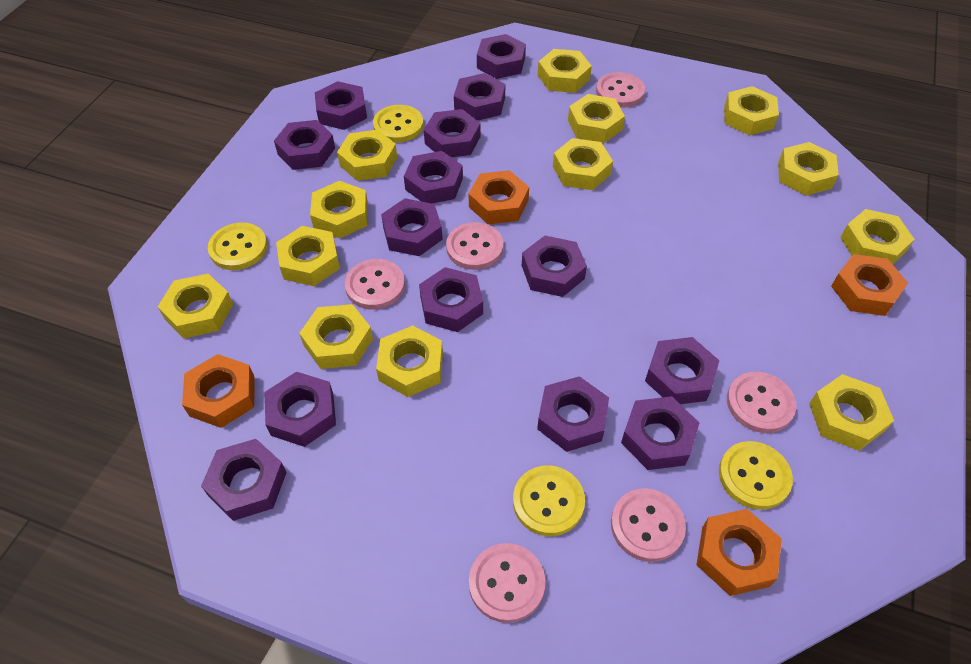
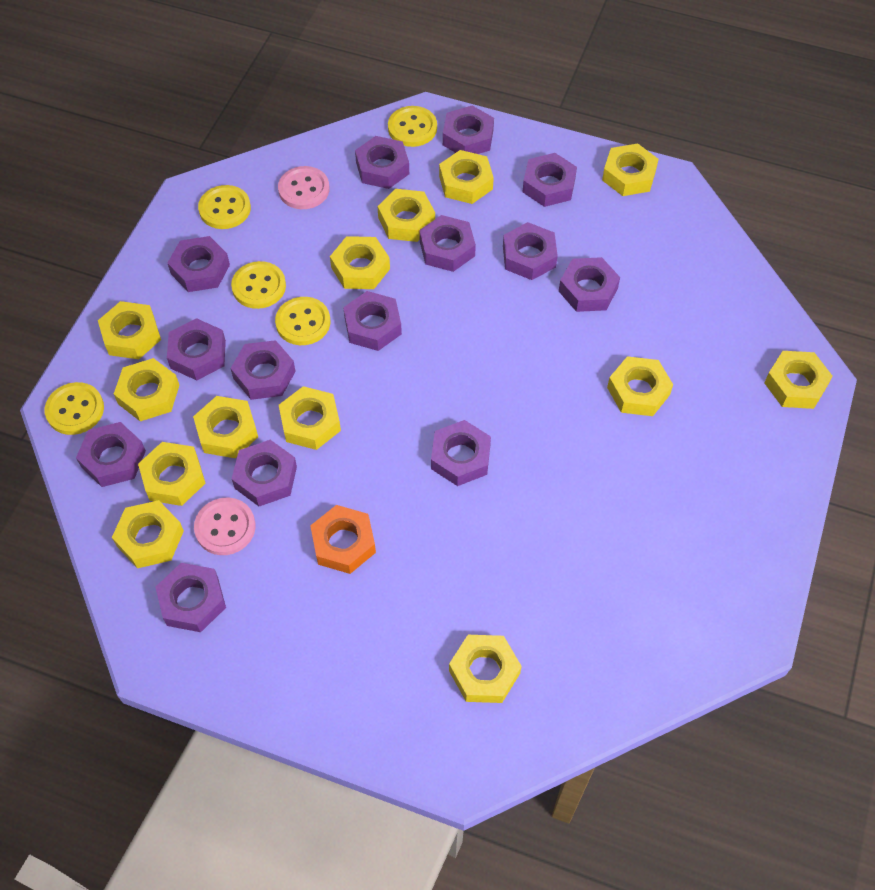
orange nut: [182,354,255,428] [469,170,529,224] [696,509,782,596] [831,254,908,316] = 4 -> [310,505,376,574] = 1
pink button: [345,259,405,310] [446,222,503,270] [469,543,545,623] [596,72,645,108] [611,488,686,562] [727,372,796,433] = 6 -> [194,498,256,555] [278,166,329,209] = 2
yellow button: [208,223,267,270] [373,105,423,143] [513,465,585,536] [719,441,793,510] = 4 -> [44,382,104,435] [198,185,251,229] [231,261,286,309] [275,297,330,345] [388,106,437,147] = 5

